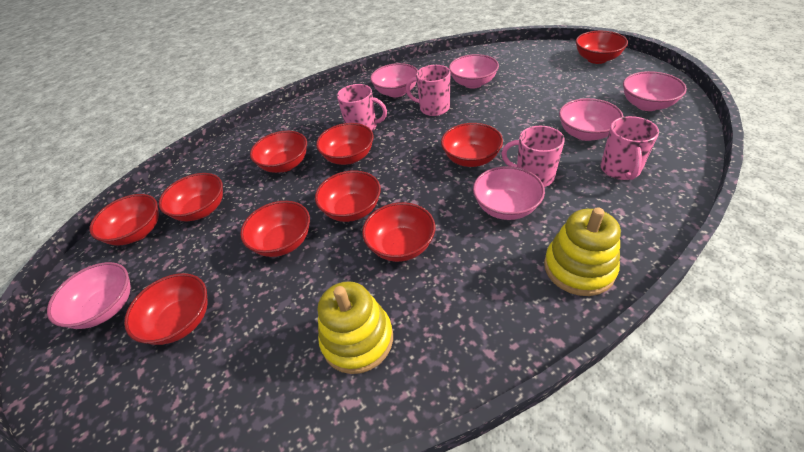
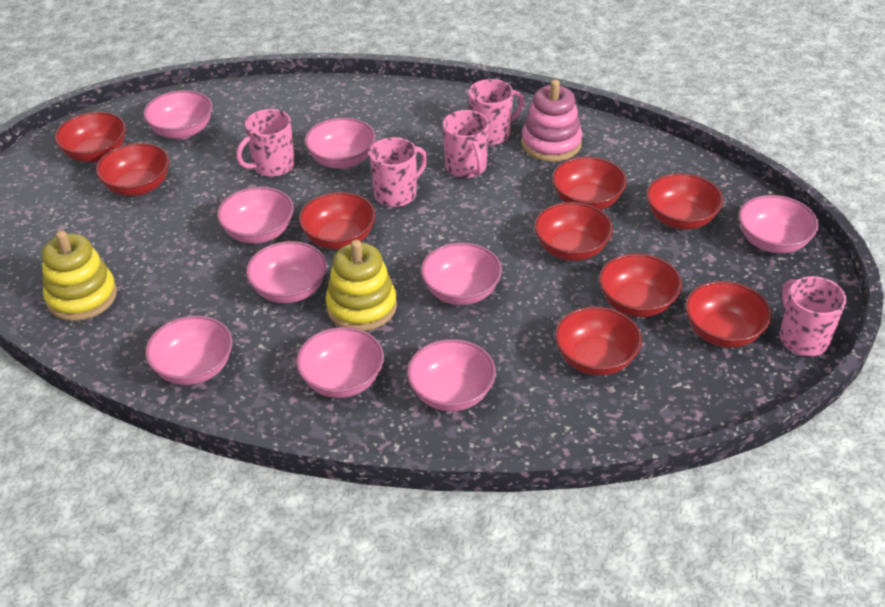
pink bowl: [47,262,131,329] [370,63,418,97] [449,54,499,89] [473,166,545,220] [559,98,623,141] [623,71,687,111] = 6 -> [143,90,213,139] [145,316,233,385] [217,187,294,244] [246,241,327,303] [296,327,384,398] [305,118,376,169] [407,339,496,412] [421,243,502,305] [739,195,819,253] = 9
pink mug: [337,84,387,131] [406,65,450,116] [502,126,565,187] [601,116,659,180] = 4 -> [236,109,295,177] [369,137,427,207] [443,110,489,178] [469,79,524,145] [780,276,847,356] = 5
pink stacking toy: none = 0 -> [521,80,582,162] = 1
red bowl: [89,194,159,245] [124,273,208,345] [159,173,223,221] [240,201,310,257] [250,131,307,173] [315,170,381,222] [316,123,374,165] [362,202,435,262] [441,123,503,167] [576,31,628,64] = 10 -> [54,112,126,162] [96,143,170,196] [299,192,376,250] [534,202,613,261] [552,157,627,210] [555,306,642,376] [599,253,682,317] [646,173,723,230] [685,281,772,348] = 9

